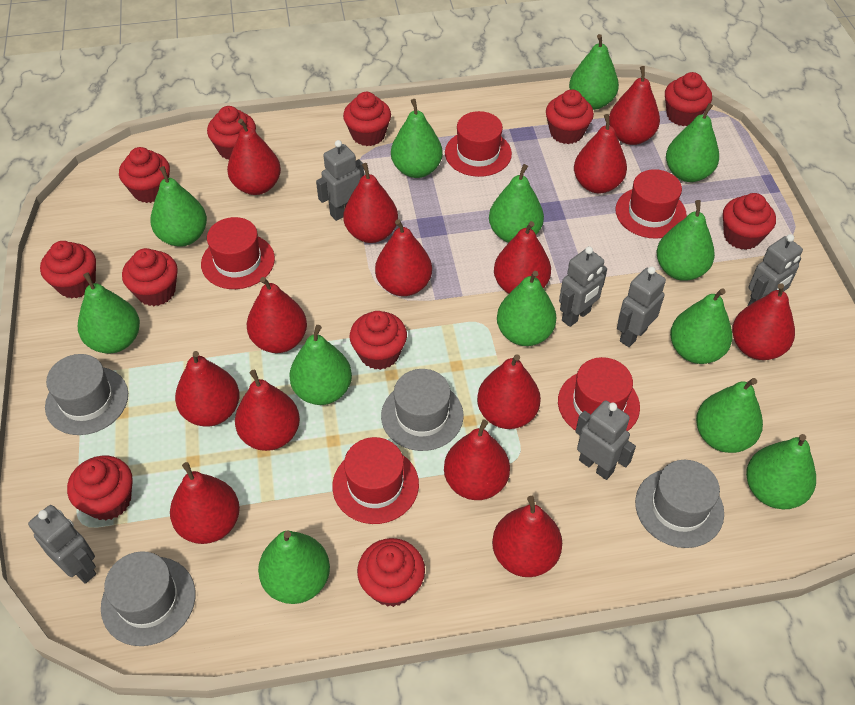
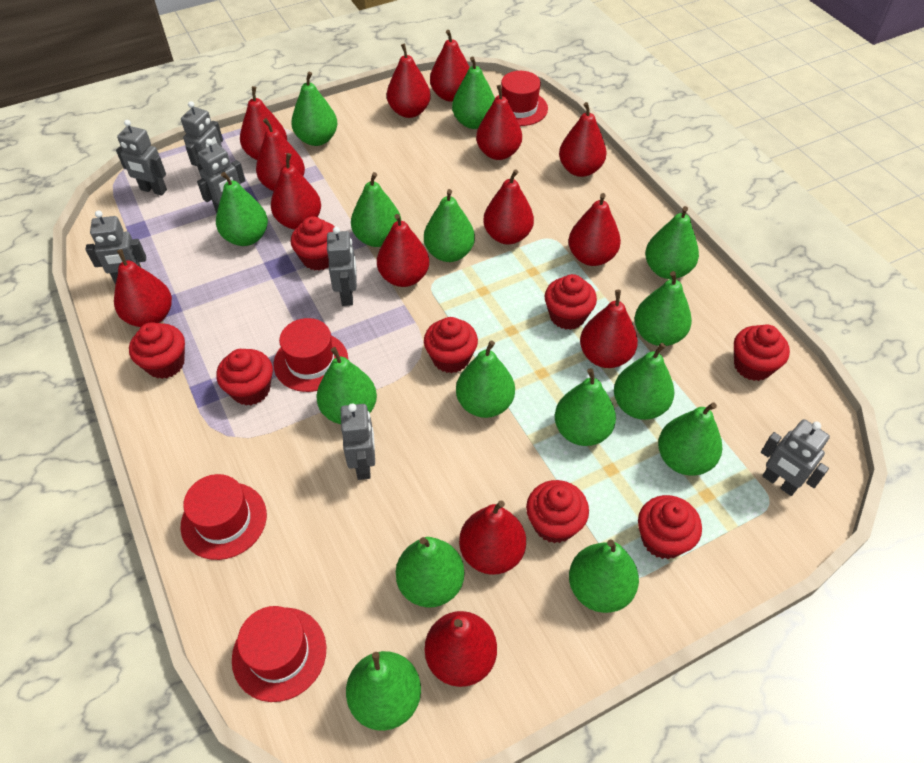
green pear: [78,273,140,354] [150,166,207,247] [258,531,330,604] [289,325,352,405] [391,99,443,178] [489,164,544,243] [497,271,557,346] [569,34,619,110] [657,200,715,281] [666,103,719,182] [670,288,732,364] [696,378,763,453] [746,434,816,509] = 13 -> [216,172,268,246] [291,72,337,146] [316,347,377,424] [346,651,421,731] [351,172,401,247] [396,537,464,607] [424,189,475,262] [452,57,495,129] [456,341,515,418] [555,368,616,446] [569,539,639,613] [614,343,674,420] [635,271,692,346] [645,206,699,279] [658,402,722,476] = 15
grey hat: [45,354,128,435] [101,551,195,646] [381,369,464,451] [635,460,724,548] = 4 -> none = 0
grey robot: [28,505,96,584] [316,140,364,221] [559,246,607,327] [575,400,636,480] [617,266,666,347] [748,234,803,306] = 6 -> [86,211,146,285] [116,120,167,196] [181,101,223,171] [197,139,246,213] [327,227,357,306] [341,403,375,480] [761,419,830,496] = 7
red cupcake: [40,241,96,299] [67,456,133,521] [119,147,170,203] [122,248,178,306] [207,106,256,160] [343,92,391,146] [350,311,407,370] [357,538,425,607] [546,90,594,144] [665,72,712,126] [723,193,776,250] = 11 -> [129,322,185,379] [216,349,273,405] [291,216,335,271] [424,317,478,373] [526,480,589,543] [545,274,597,330] [638,495,702,559] [734,324,790,381] = 8
red hat: [201,217,275,289] [332,437,419,524] [445,111,512,177] [558,357,640,431] [615,169,687,239] = 5 -> [180,474,267,560] [232,606,326,702] [273,318,348,392] [495,71,548,126] = 4

